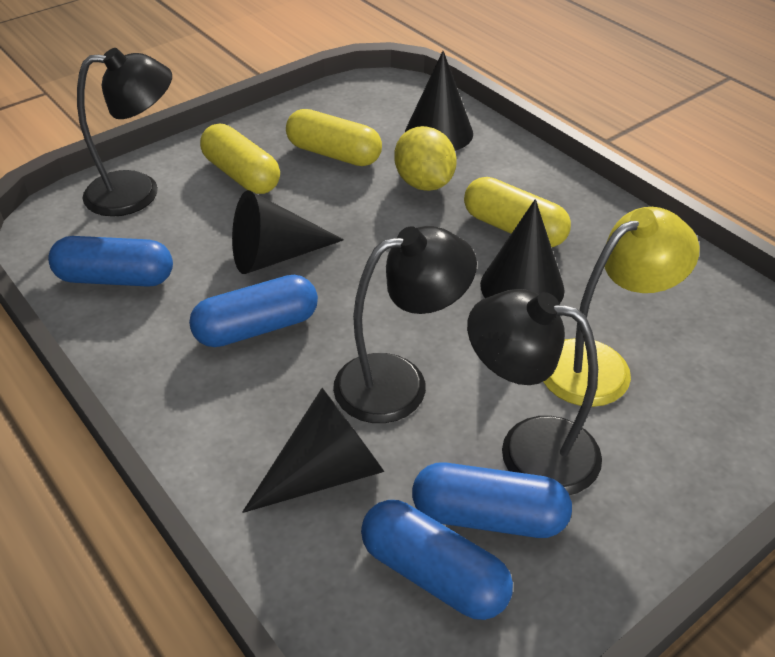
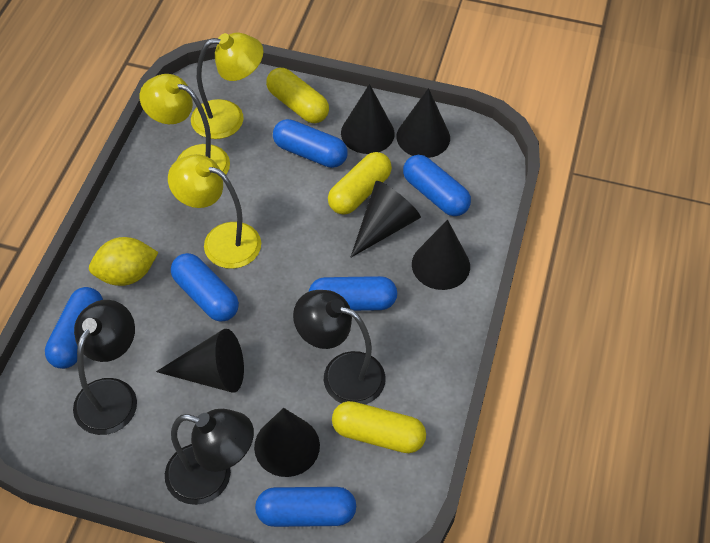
black cone: [232,190,344,274] [242,388,385,513] [405,51,473,151] [480,199,565,304] = 4 -> [156,329,244,393] [254,408,320,477] [341,84,395,154] [351,181,421,257] [397,88,450,158] [412,220,470,290] = 6
blue capsule: [48,236,173,287] [189,275,318,347] [361,500,513,620] [412,462,572,538] = 4 -> [45,287,103,369] [171,253,239,322] [255,487,356,527] [273,119,348,168] [309,276,397,311] [403,155,471,216] = 6
yellow lamp: [543,207,699,407] = 1 -> [140,74,230,175] [168,154,261,269] [191,33,263,139] = 3

